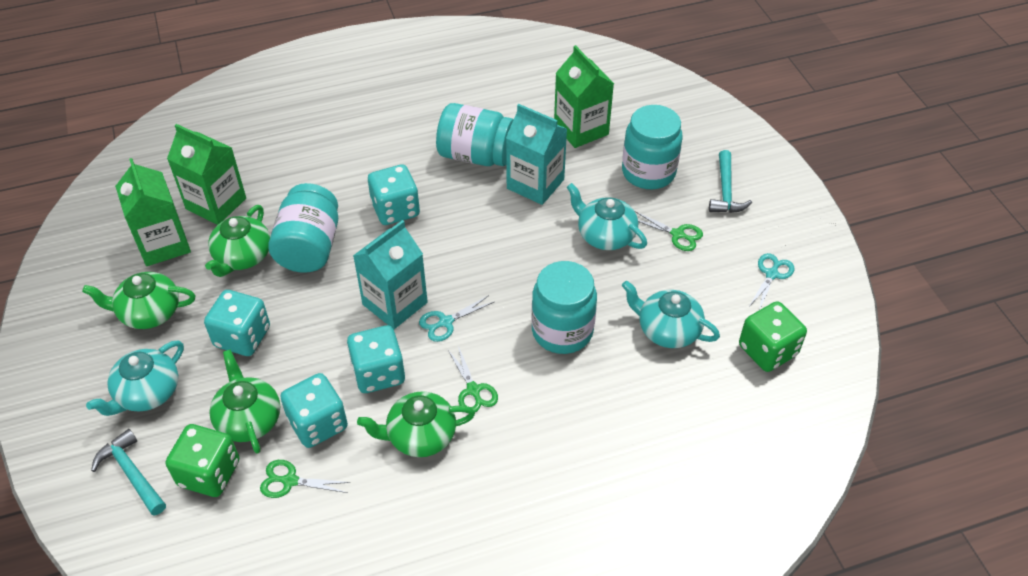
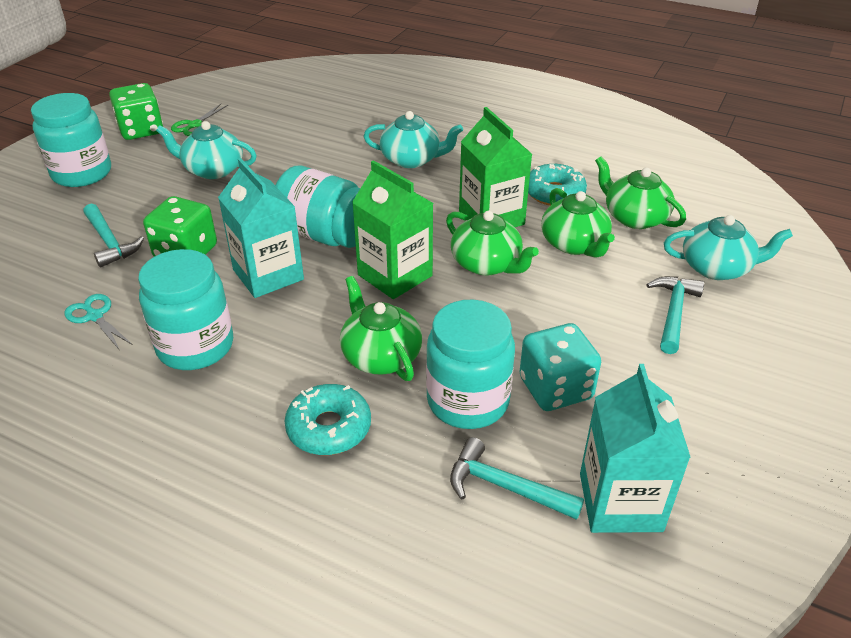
green carton: [115,158,191,266] [167,124,246,225] [554,45,614,148] = 3 -> [352,160,433,299] [459,107,532,227] = 2
green scissors: [260,460,351,498] [448,346,498,412] [635,211,703,251] = 3 -> [171,104,228,136] = 1
turquoise dice: [204,290,270,356] [280,373,348,448] [347,325,405,393] [368,164,420,225] = 4 -> [519,323,601,411] = 1
turquoise donut: none = 0 -> [284,384,371,455] [528,164,587,206] = 2
turquoise hammer: [91,429,166,516] [709,150,752,213] = 2 -> [83,204,144,267] [450,437,584,520] [646,276,704,354] = 3
turquoise scissors: [419,295,494,342] [749,253,795,310] = 2 -> [64,294,133,349] = 1

